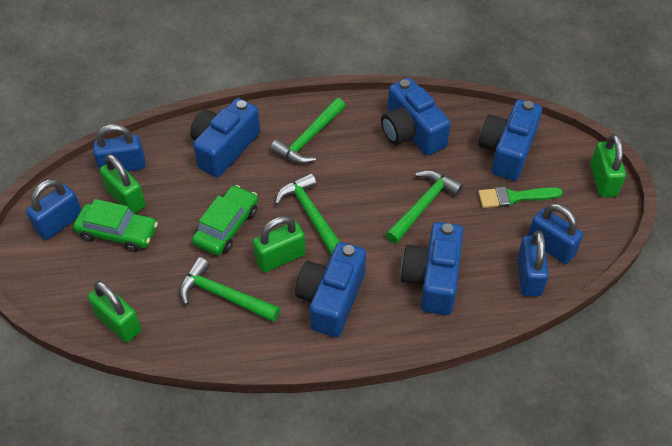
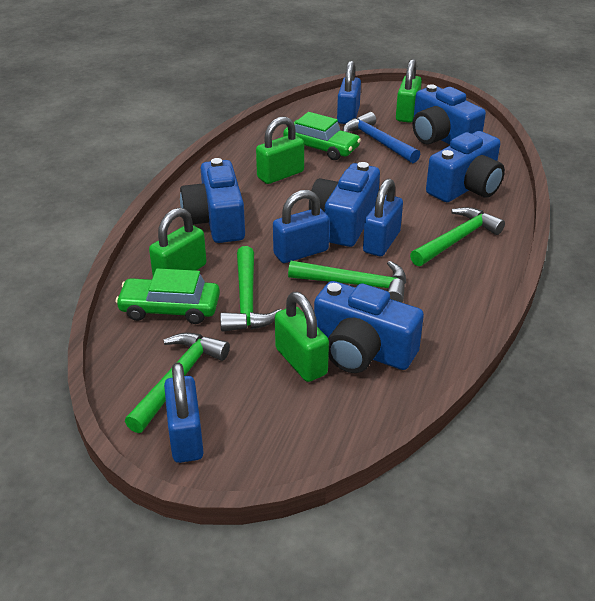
blue hammer: none = 0 -> [343,112,420,163] = 1
green brush: [478,187,563,208] = 1 -> none = 0

